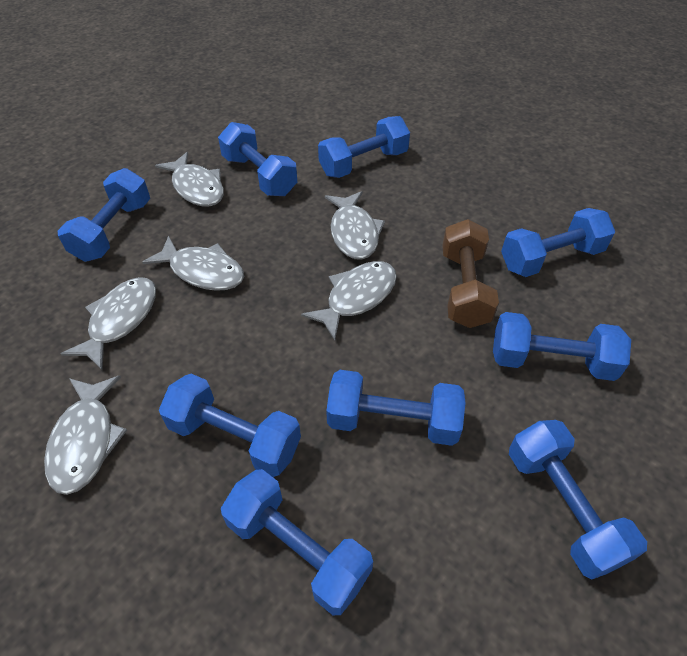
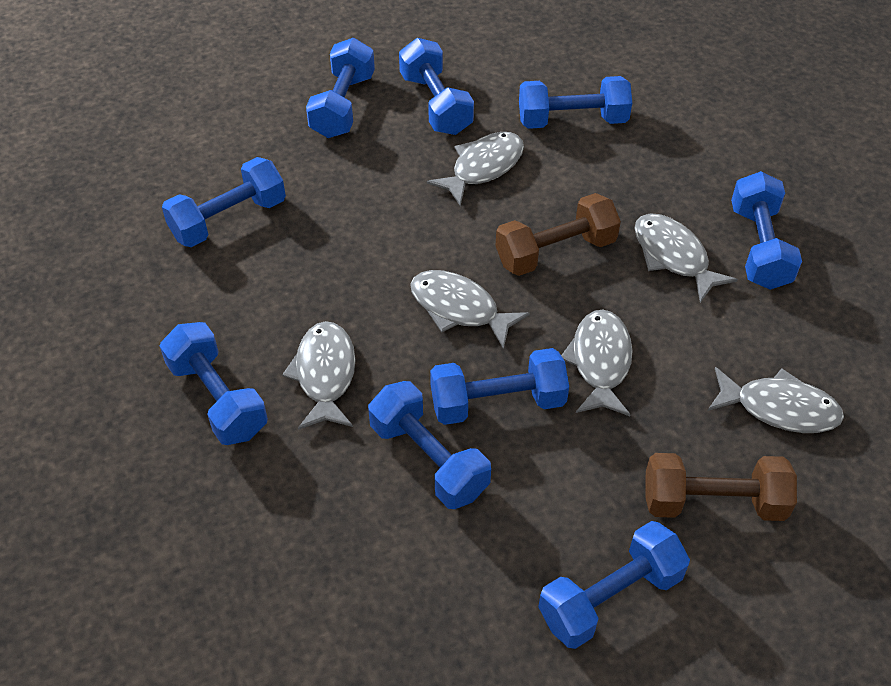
brown dumbbell: [442,219,499,328] = 1 -> [496,193,621,276] [645,453,797,521] = 2

